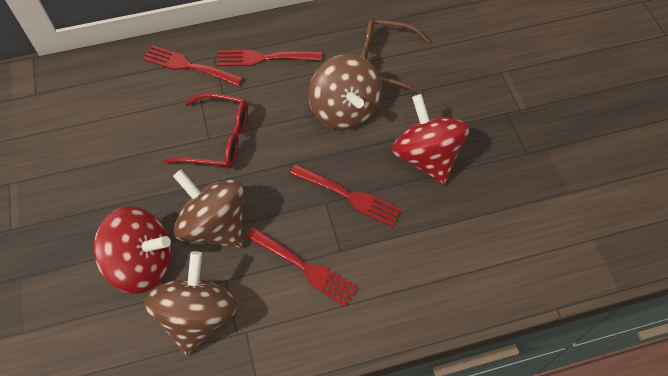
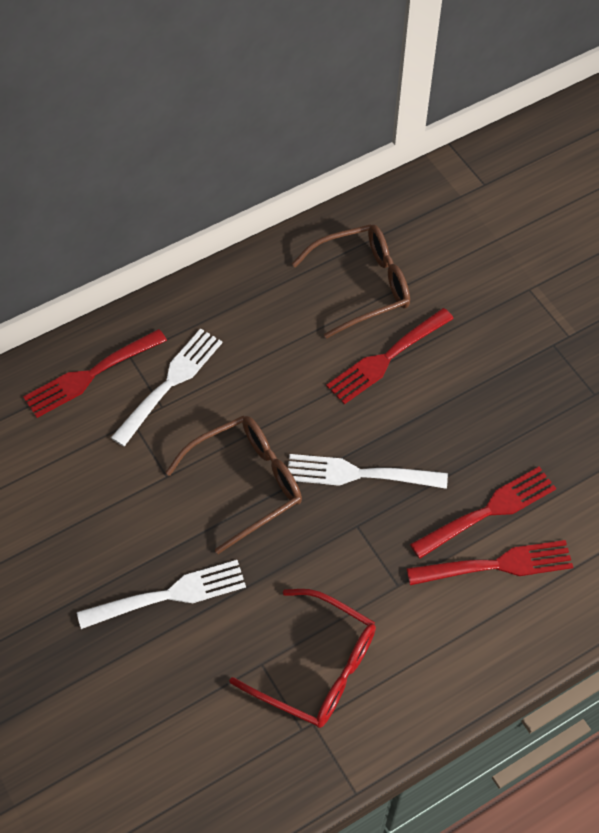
brown glasses: [361,19,430,94] = 1 -> [165,416,302,554] [292,224,410,339] = 2
brown spinning top: [144,251,238,356] [173,170,244,248] [308,54,382,130] = 3 -> none = 0
red spinning top: [94,206,171,294] [392,94,469,184] = 2 -> none = 0
white fork: none = 0 -> [77,560,246,629] [111,328,222,447] [288,454,448,489] = 3

